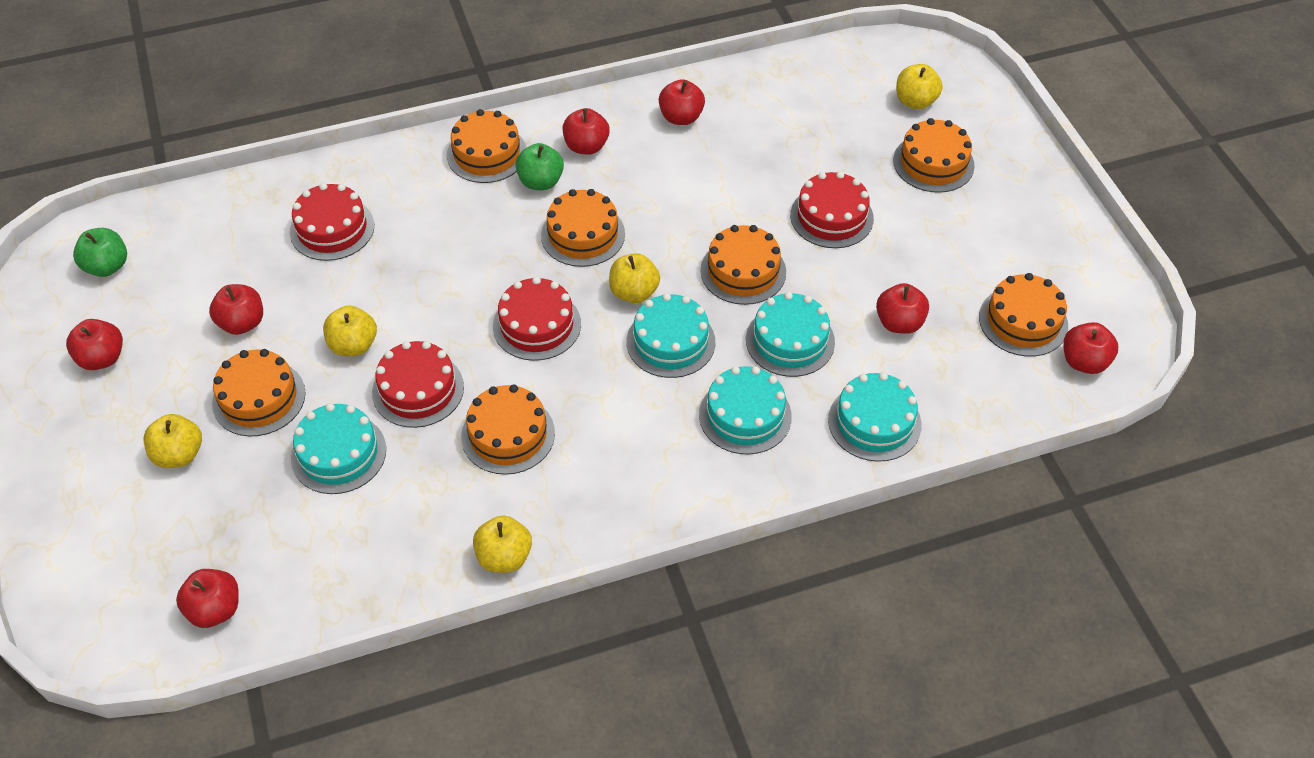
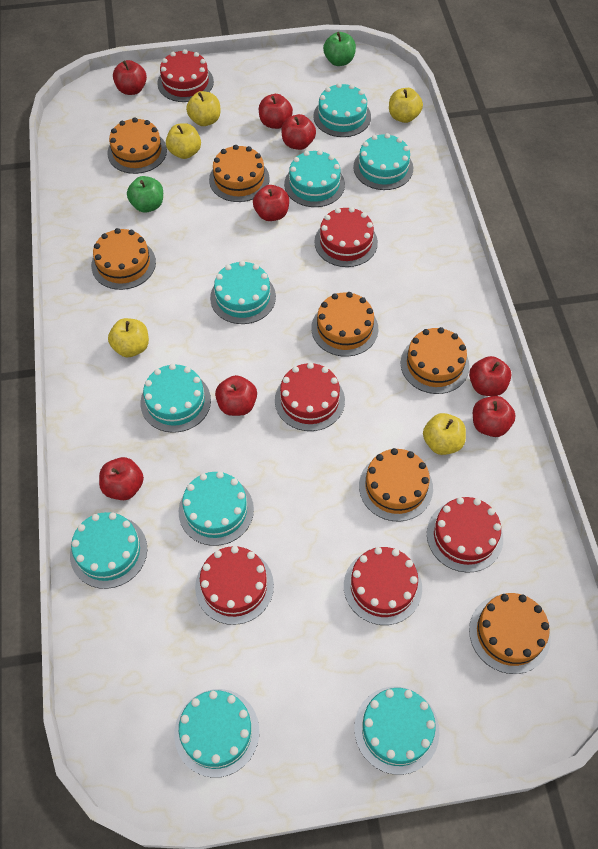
red apple: [66,319,123,370] [176,569,239,628] [209,284,263,335] [563,108,610,155] [659,79,705,125] [876,283,929,334] [1063,322,1118,374] = 7 -> [99,457,144,500] [113,60,147,95] [215,375,257,416] [253,185,289,221] [259,94,293,129] [281,114,316,150] [469,356,511,396] [473,396,516,437] = 8
red cake: [290,183,374,261] [372,341,464,428] [493,277,581,361] [790,171,874,248] = 4 -> [157,49,214,102] [195,546,274,625] [275,362,345,431] [314,207,378,267] [344,547,422,625] [427,497,503,573] = 6
turquoise cake: [291,403,386,494] [627,293,715,378] [699,366,792,455] [746,292,835,377] [828,372,922,462] = 5 -> [70,512,147,589] [140,364,211,433] [174,689,259,778] [179,471,254,546] [210,261,276,324] [284,150,345,207] [313,83,371,137] [353,133,413,190] [354,687,439,775] = 9

